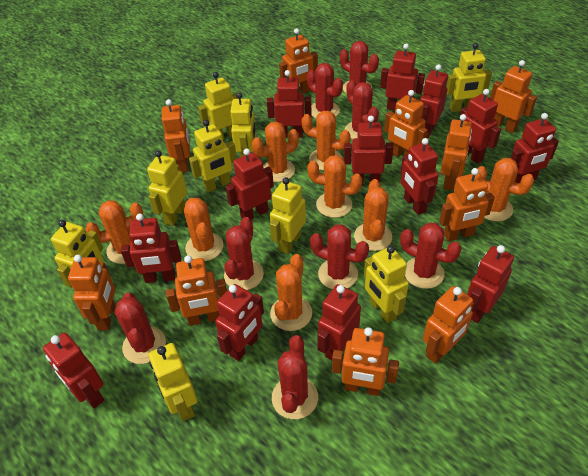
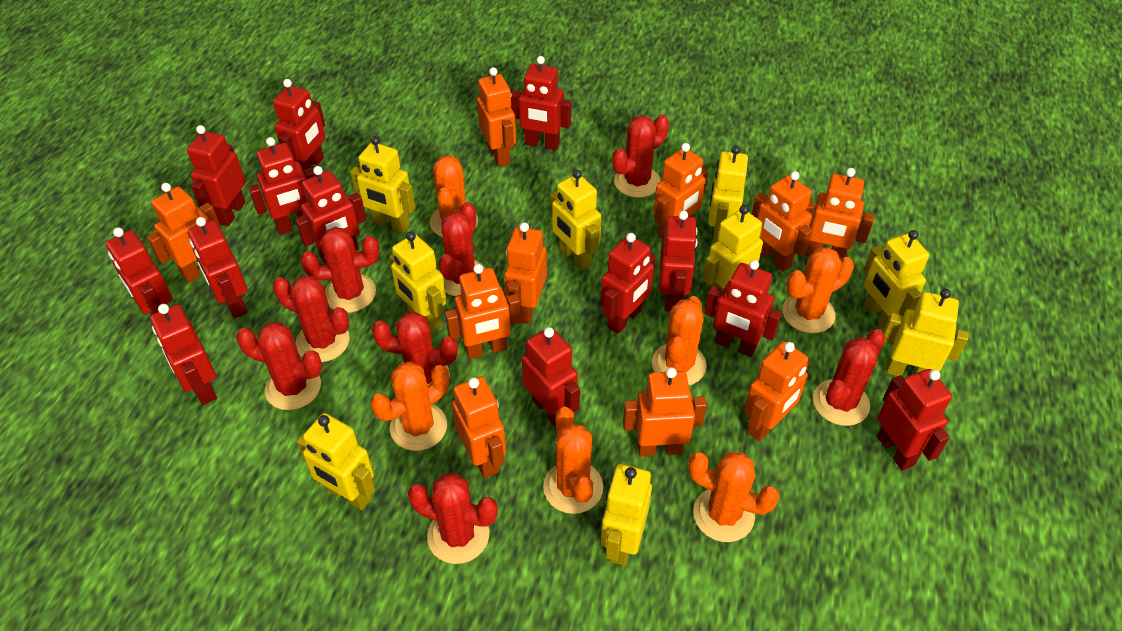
orange cactus: [86,201,144,264] [184,198,223,261] [252,122,299,182] [270,254,312,331] [301,111,351,171] [307,155,362,218] [354,179,392,251] [477,158,534,222] = 8 -> [371,362,449,451] [430,155,478,237] [543,407,603,514] [652,296,707,385] [688,452,780,542] [783,247,854,333] = 6

